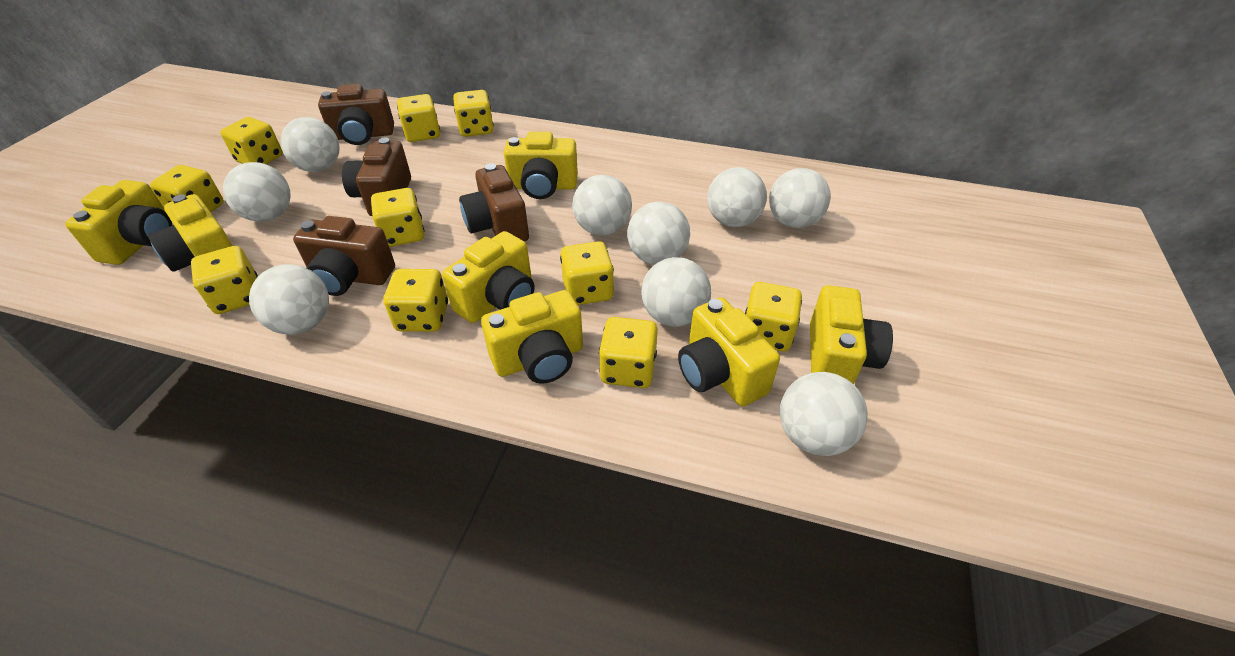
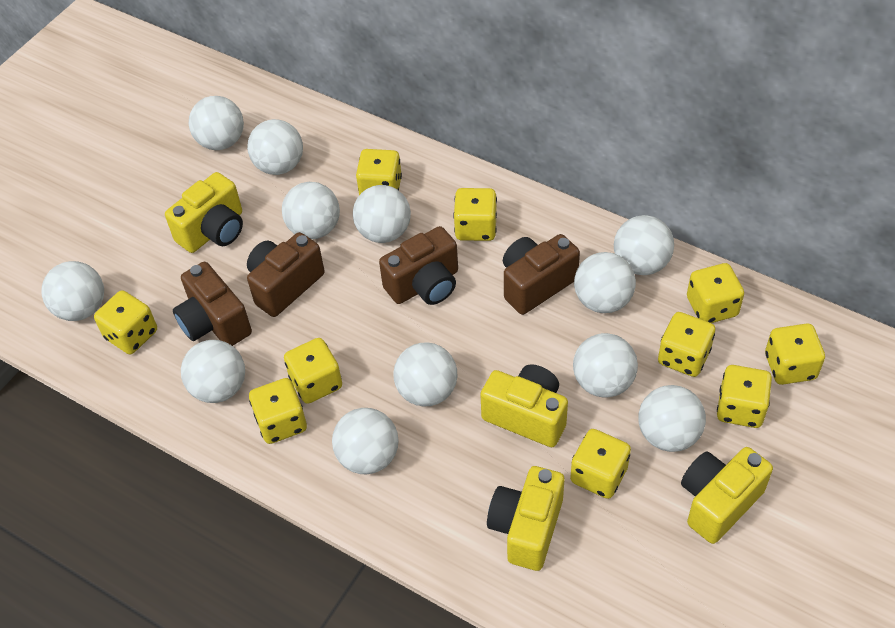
white ball: [223,162,291,222] [249,264,329,335] [280,117,340,172] [572,175,632,236] [627,202,690,265] [641,257,711,327] [707,167,767,227] [769,168,831,228] [780,372,868,456] = 9 -> [41,261,104,321] [181,340,245,403] [189,96,244,150] [247,119,303,175] [282,182,340,239] [332,408,399,474] [353,185,411,243] [393,342,457,407] [573,333,638,398] [574,252,636,313] [614,215,674,275] [638,385,706,452] = 12
yellow camera: [65,180,172,265] [148,194,233,272] [442,231,534,323] [481,290,583,384] [504,132,578,199] [678,298,780,407] [810,285,893,384] = 7 -> [165,172,243,253] [480,364,568,447] [487,466,564,571] [681,447,773,544] = 4

